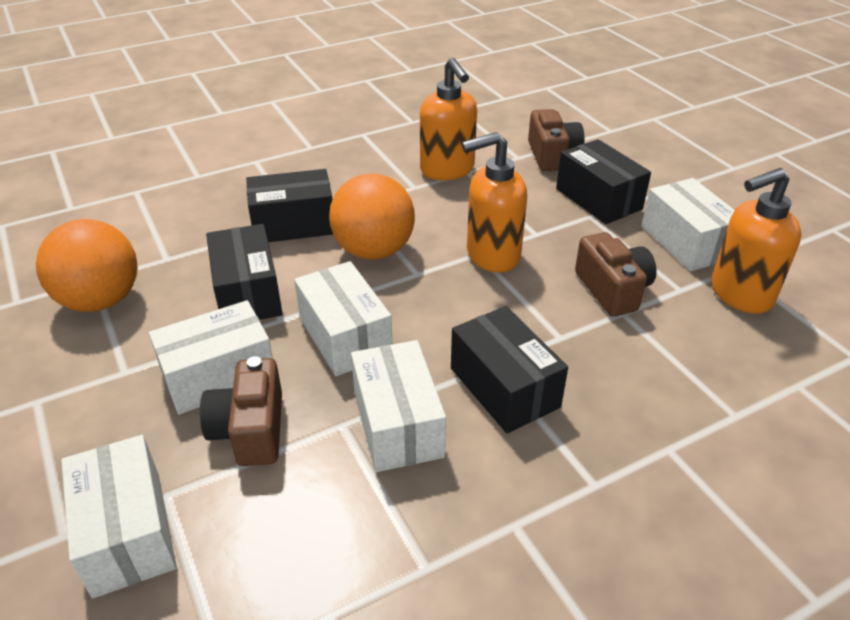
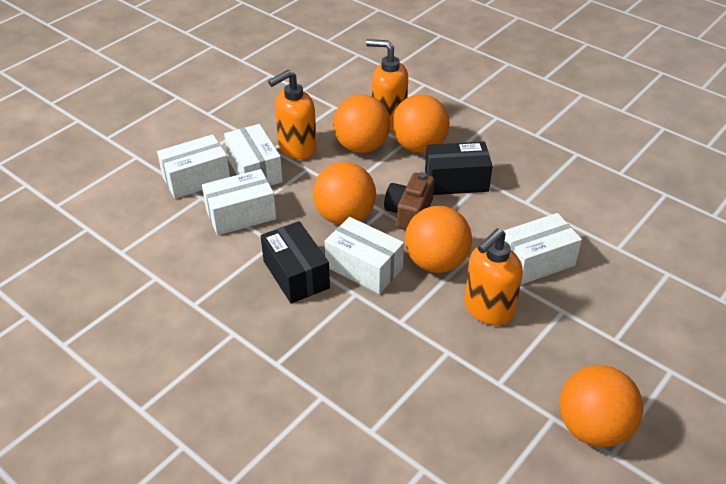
black box: [206,224,282,320] [246,169,333,242] [451,306,568,434] [556,139,651,224] = 4 -> [261,221,330,304] [425,142,493,195] = 2
brown camera: [200,356,282,466] [528,109,585,171] [575,232,657,316] = 3 -> [384,172,434,230] = 1
orange ball: [36,219,138,312] [329,173,415,260] = 2 -> [313,162,376,225] [333,95,391,153] [392,94,450,153] [405,206,472,273] [560,365,643,447] = 5

